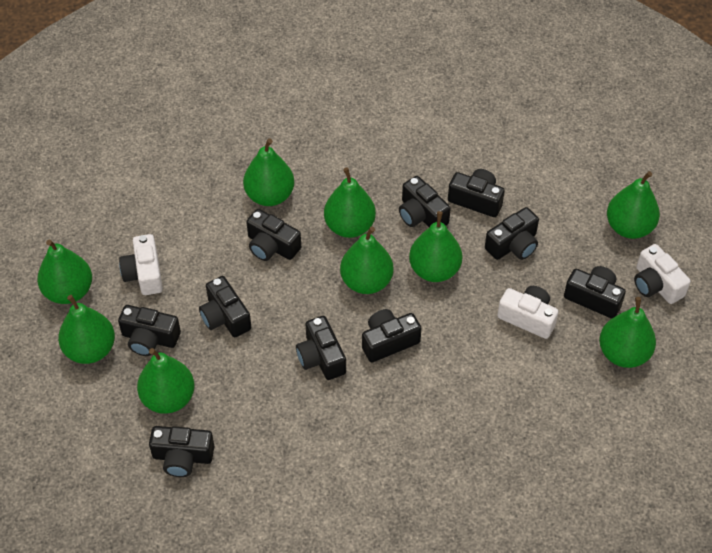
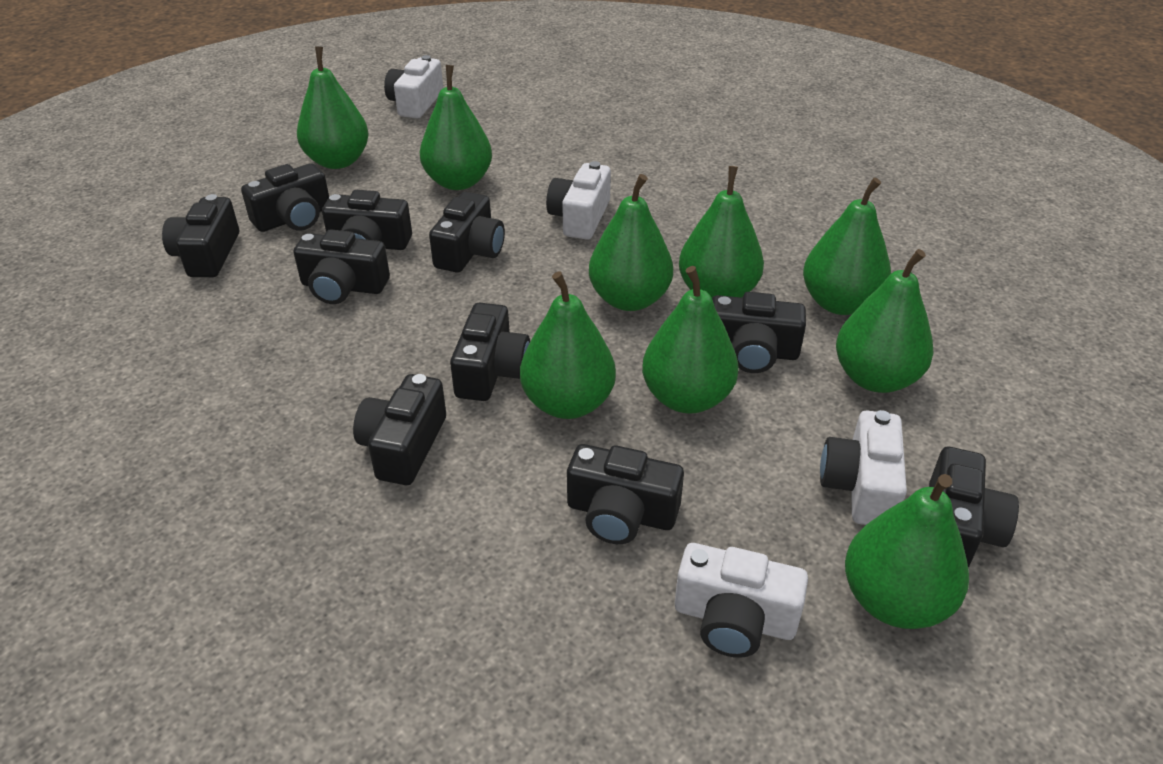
white camera: [119,234,163,295] [497,286,559,339] [634,244,691,304] = 3 -> [384,55,443,119] [546,161,611,240] [675,543,808,658] [820,410,907,525] = 4

